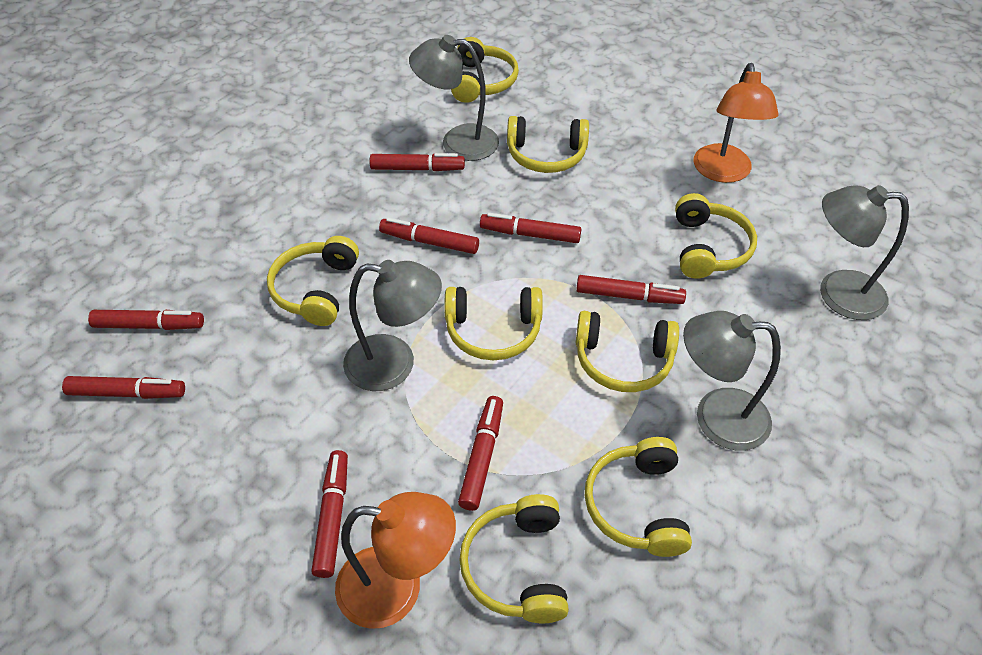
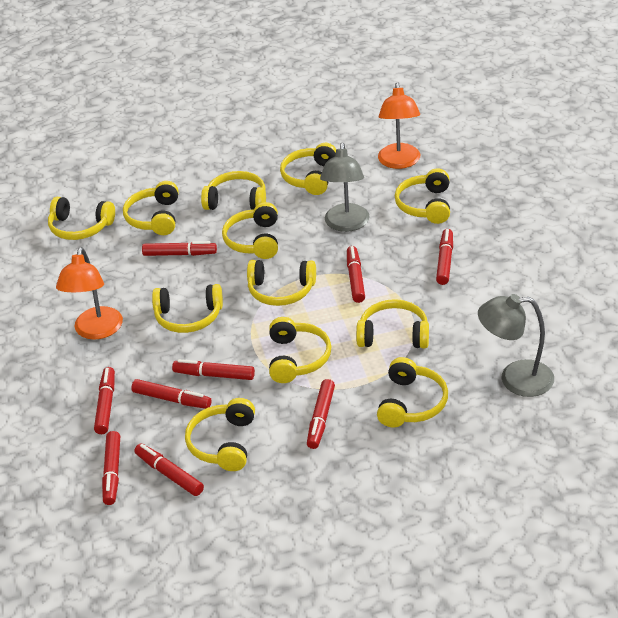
grey lamp: [343,260,442,391] [409,35,499,161] [683,311,781,451] [820,185,909,320] = 4 -> [320,143,369,232] [478,294,554,397] = 2
red marker: [62,376,185,399] [88,310,204,330] [311,450,348,578] [369,153,465,171] [379,218,479,254] [458,396,503,511] [480,213,581,243] [576,275,686,304] = 8 -> [94,367,115,434] [102,431,120,505] [132,379,212,409] [134,443,204,496] [142,241,217,256] [172,359,255,380] [307,379,335,449] [347,246,365,303] [436,229,453,285] = 9
yellow headphones: [267,236,359,326] [444,287,543,360] [451,37,519,103] [459,494,569,623] [507,116,589,173] [576,311,679,392] [585,437,692,557] [675,193,757,279] = 8 -> [48,197,115,240] [123,181,179,235] [152,284,223,333] [185,398,255,471] [201,171,266,210] [222,202,278,259] [247,260,316,306] [269,317,332,383] [280,143,336,195] [356,299,429,349] [377,357,448,427] [395,168,450,224] = 12

